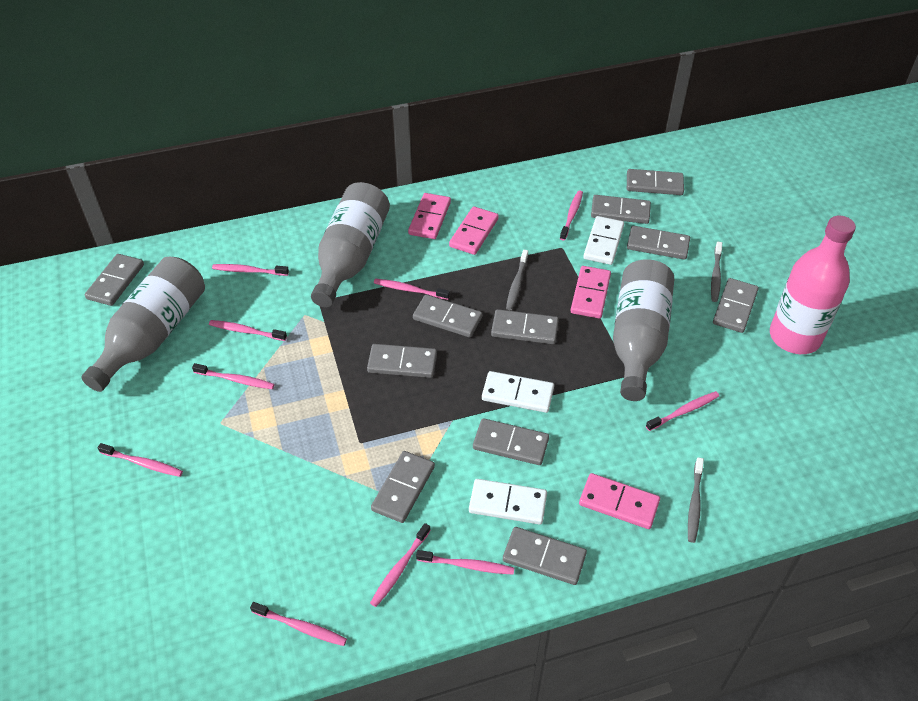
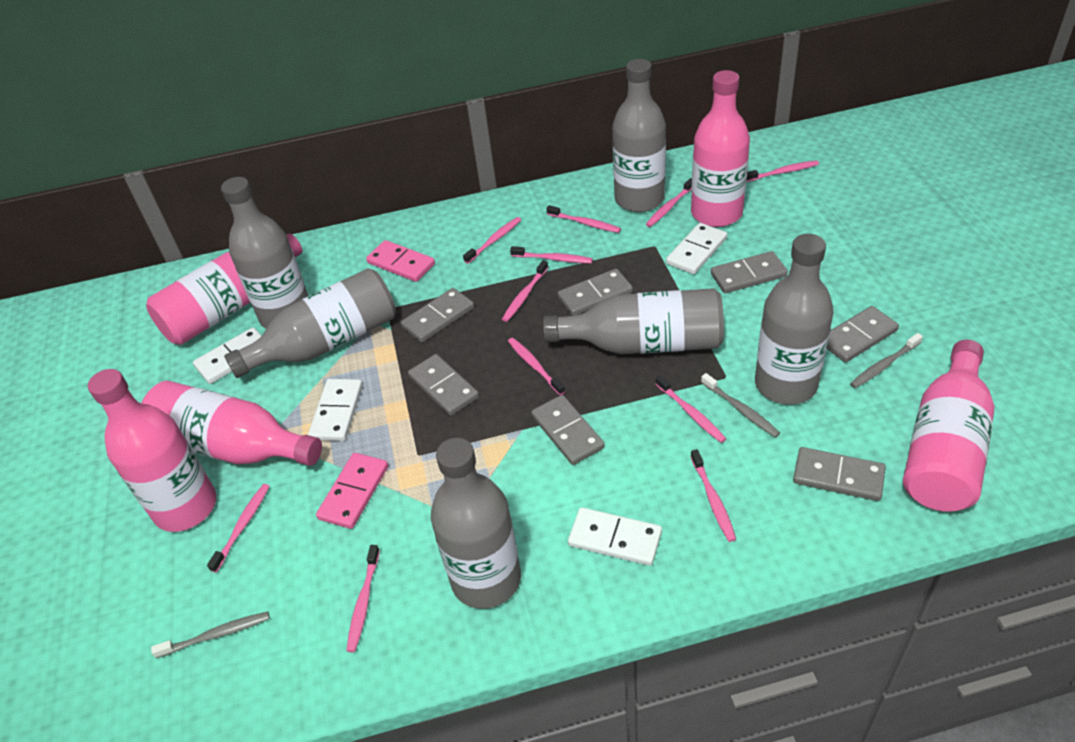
grey bottle: [81,257,205,392] [311,182,390,307] [613,259,674,401] = 3 -> [221,177,308,329] [224,268,396,378] [431,438,521,609] [543,288,724,354] [612,59,666,212] [755,234,834,405] = 6
grey domino: [85,254,144,306] [367,344,437,378] [371,451,435,523] [413,295,482,337] [473,418,549,465] [491,309,559,344] [503,527,587,585] [591,195,651,224] [627,169,684,195] [627,226,690,260] [713,278,758,333] = 11 -> [401,288,474,342] [408,354,479,416] [531,395,605,465] [558,269,633,316] [711,251,788,293] [793,447,885,501] [827,306,899,363] = 7
pink bottle: [770,215,856,354] = 1 -> [88,369,216,532] [142,381,322,466] [146,233,302,345] [691,70,750,227] [903,340,994,511] = 5
pink domino: [408,193,451,239] [449,207,499,255] [571,266,611,319] [579,473,660,529] = 4 -> [316,453,388,529] [366,240,435,282] = 2
pink toothbrush: [98,443,183,477] [192,363,275,389] [209,320,287,341] [212,264,289,276] [250,602,347,646] [370,523,431,607] [374,279,450,300] [416,550,514,575] [560,190,583,240] [646,391,719,431] = 10 -> [207,484,270,573] [346,545,380,652] [463,217,521,264] [502,260,548,322] [508,338,565,395] [510,246,593,263] [546,205,621,233] [646,178,692,227] [655,375,726,443] [691,449,736,542] [746,160,819,182] = 11
white domino: [469,479,547,525] [482,371,554,413] [583,216,624,265] = 3 -> [193,328,262,384] [308,379,363,441] [568,507,662,566] [666,223,727,274] = 4

